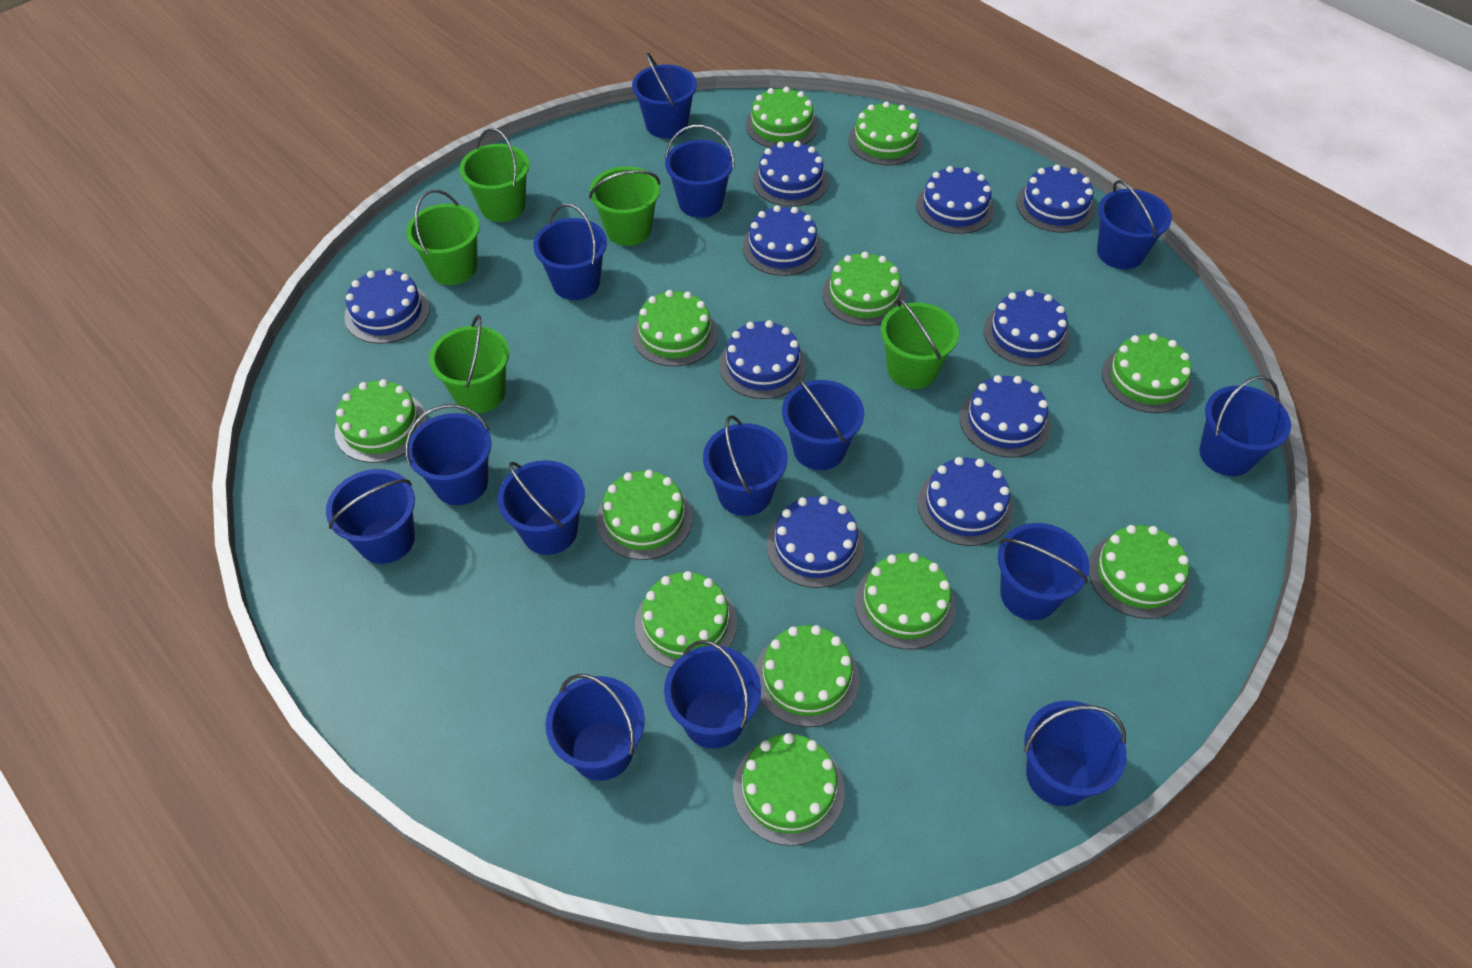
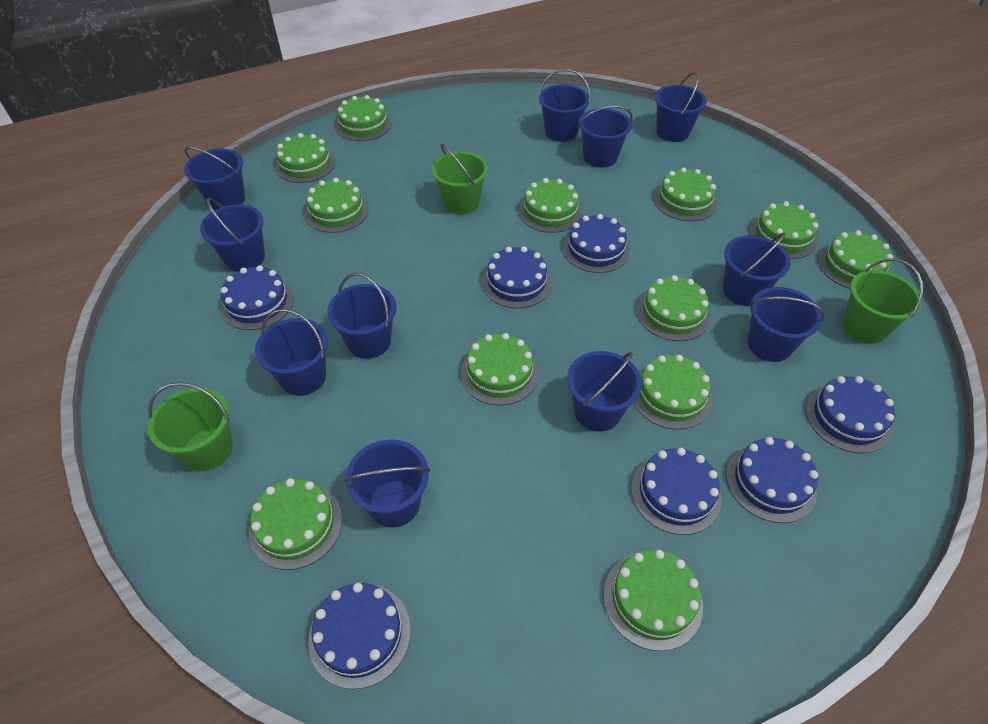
blue bucket: [326,469,415,564] [405,404,492,505] [498,460,585,555] [533,203,607,300] [545,674,645,781] [632,53,697,138] [664,640,761,749] [665,125,735,218] [703,415,788,516] [782,377,864,470] [998,523,1090,620] [1024,701,1127,806] [1097,180,1172,269] [1199,376,1291,476] = 14 -> [184,147,245,210] [200,198,265,272] [255,309,328,396] [327,273,396,359] [344,439,430,528] [539,69,591,142] [567,351,642,432] [578,106,633,168] [655,72,707,142] [723,233,791,306] [747,287,825,362] = 11
blue cake: [344,268,430,344] [719,320,806,399] [743,205,822,276] [752,141,829,207] [767,496,864,588] [916,166,995,234] [917,457,1013,546] [960,375,1051,458] [984,289,1070,366] [1016,165,1095,233] = 10 -> [220,265,294,330] [308,583,411,689] [482,246,552,308] [563,214,630,273] [631,448,722,535] [726,437,818,523] [806,376,895,453] = 7
green bucket: [406,190,480,285] [429,315,509,413] [460,128,529,222] [589,166,660,246] [881,297,959,389] = 5 -> [148,382,233,471] [431,143,488,215] [842,259,923,344] = 3

